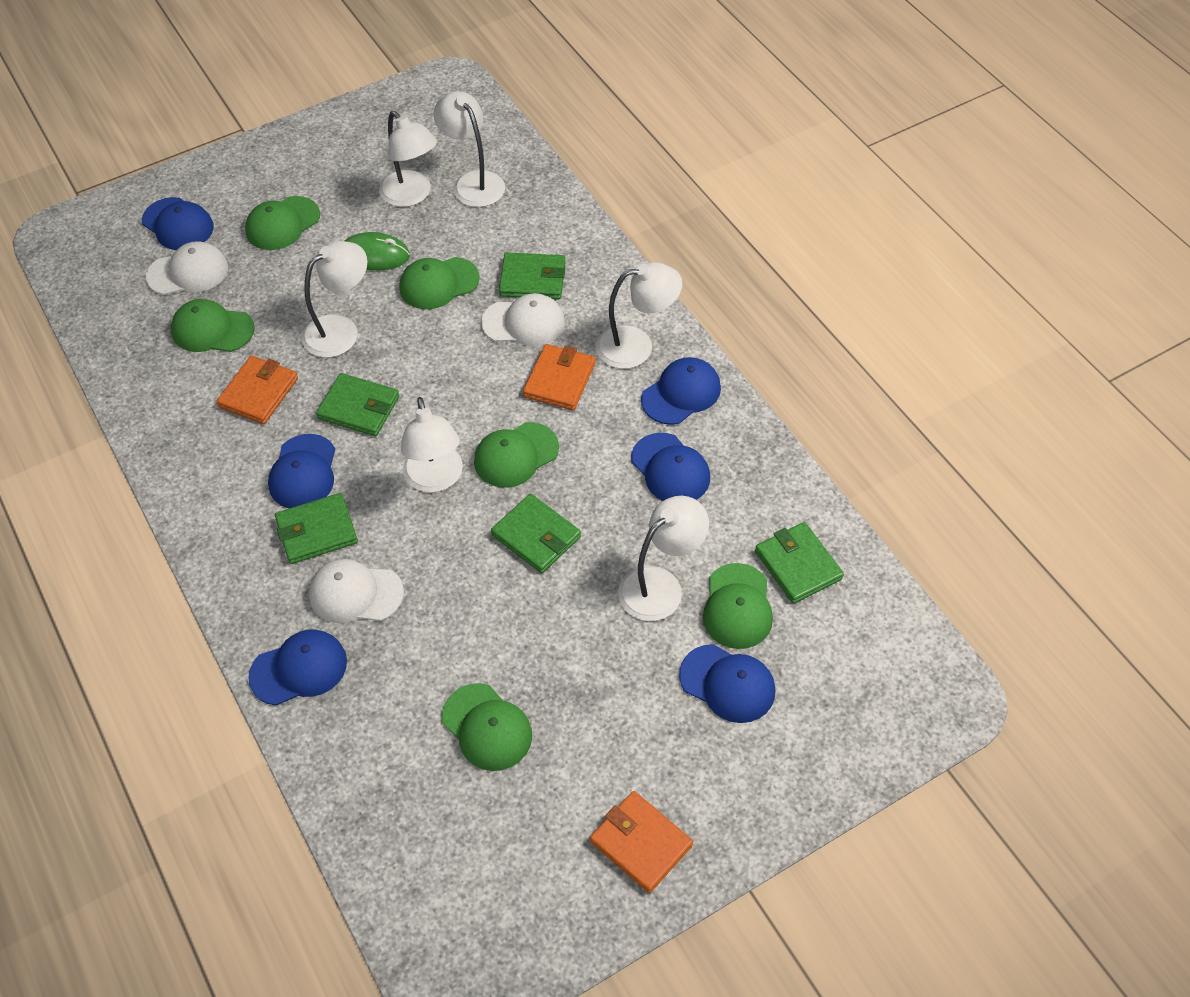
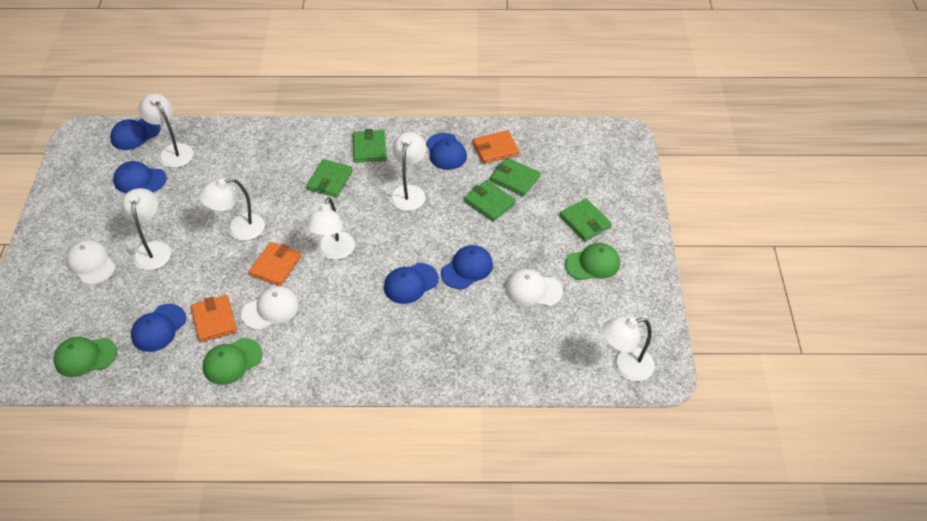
green cap: [171,299,255,352] [245,196,320,250] [399,257,479,309] [442,683,532,771] [474,422,559,488] [703,563,773,649] = 6 -> [54,337,117,377] [203,338,263,385] [564,243,620,280] = 3
green mouse: [345,232,410,271] = 1 -> none = 0

